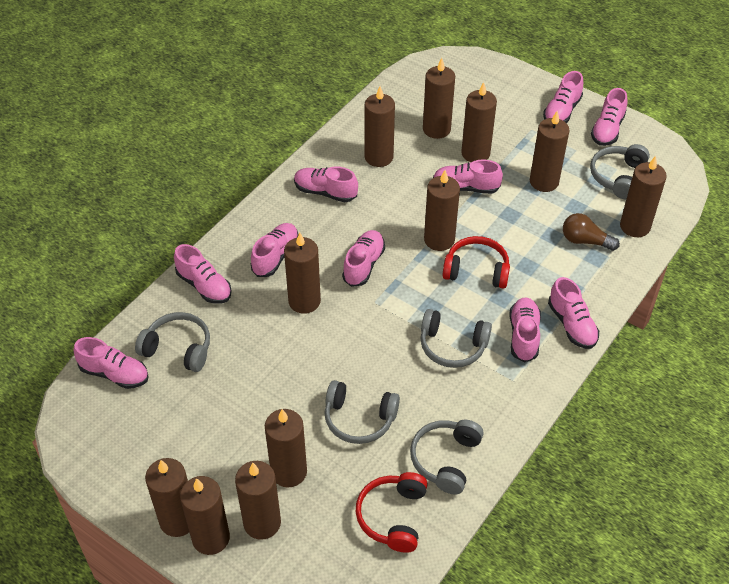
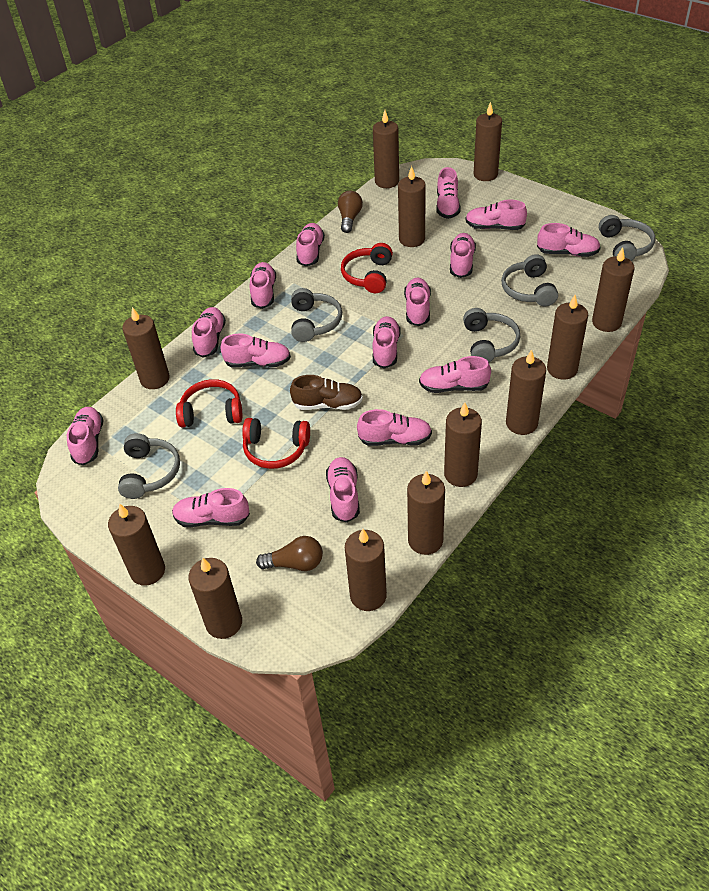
brown candle: [145,458,189,537] [180,476,230,555] [235,461,281,540] [265,409,307,488] [284,233,321,314] [365,86,395,167] [423,58,455,139] [424,170,460,251] [461,82,497,162] [530,111,570,192] [620,156,667,237] = 11 -> [108,503,165,586] [122,307,170,389] [188,558,242,639] [345,529,387,611] [373,110,399,188] [398,166,426,247] [407,470,445,555] [444,402,482,487] [474,102,502,181] [506,349,546,435] [547,295,588,380] [592,247,635,332] = 12
brown light bulb: [563,213,620,251] = 1 -> [256,536,323,571] [338,191,363,233] = 2
brown shoe: none = 0 -> [290,375,363,410] = 1
pink shoe: [73,337,149,389] [174,244,232,304] [251,223,299,277] [294,166,358,202] [342,230,385,287] [433,160,503,194] [509,297,541,362] [543,71,583,123] [548,277,599,349] [591,88,628,146] = 10 -> [67,407,103,465] [172,488,250,527] [192,307,226,358] [220,334,291,367] [250,262,276,309] [296,223,325,266] [326,457,360,523] [357,409,432,446] [372,316,401,369] [404,277,431,326] [419,356,491,393] [436,167,461,219] [450,233,476,278] [465,200,527,230] [537,223,601,257] = 15
red headphones: [356,472,428,553] [443,236,510,289] = 2 -> [176,379,242,428] [242,418,310,469] [341,243,393,293] = 3

